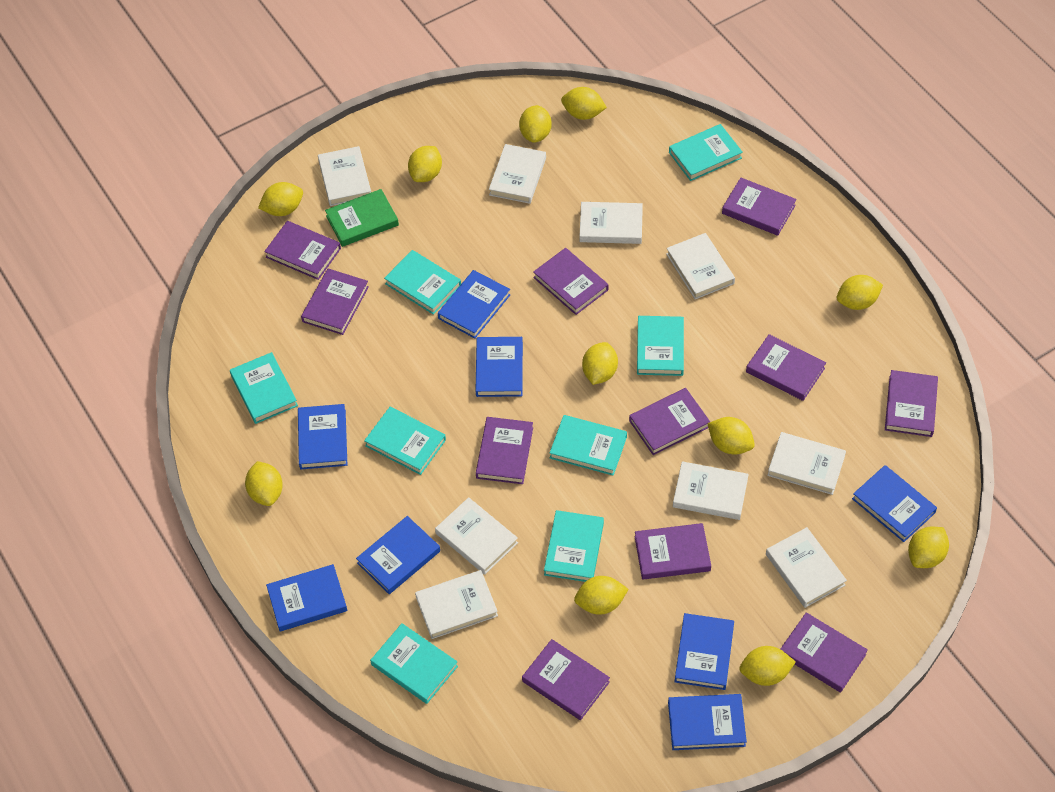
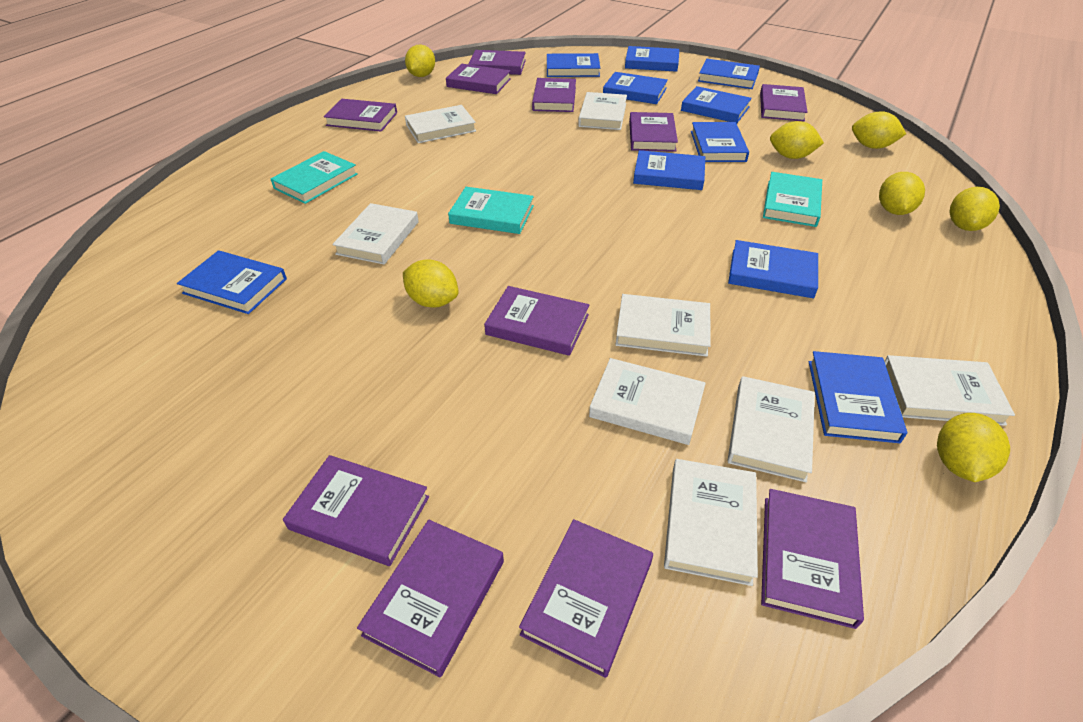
blue book: [266,564,348,632] [298,404,347,469] [356,516,440,594] [438,270,510,339] [476,337,523,397] [668,694,747,750] [674,613,734,690] [852,465,937,542] = 8 -> [177,250,287,314] [547,53,600,77] [603,72,668,104] [625,46,679,72] [633,150,705,190] [681,86,752,123] [691,122,749,162] [698,59,760,89] [728,240,818,298] [809,351,907,443] = 10
green book: [325,189,399,247] = 1 -> none = 0
turquoise book: [230,352,298,424] [364,407,446,475] [370,623,458,704] [384,250,461,315] [544,510,604,582] [550,415,627,476] [637,316,684,376] [669,124,743,181] = 8 -> [271,151,358,204] [448,187,534,234] [763,172,822,227] = 3
white book: [318,146,371,206] [415,570,498,639] [435,497,518,575] [489,144,546,204] [579,202,643,244] [666,233,735,299] [673,461,749,520] [766,527,847,608] [767,432,846,495] = 9 -> [332,203,419,264] [405,105,476,143] [578,92,627,130] [589,358,706,445] [615,294,711,357] [664,459,758,586] [728,376,815,482] [884,355,1015,426] = 8
yellow lemon: [245,461,283,506] [258,182,303,216] [408,146,442,182] [519,105,552,143] [561,87,607,120] [574,576,629,615] [582,342,618,385] [707,417,755,455] [739,646,796,686] [837,275,883,310] [908,527,949,568] = 11 -> [403,259,458,308] [405,45,435,77] [770,121,824,159] [852,111,906,149] [879,172,925,215] [937,413,1010,482] [950,187,1000,231] = 7

